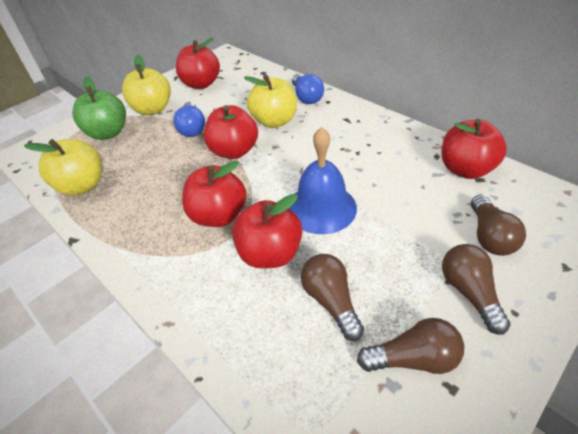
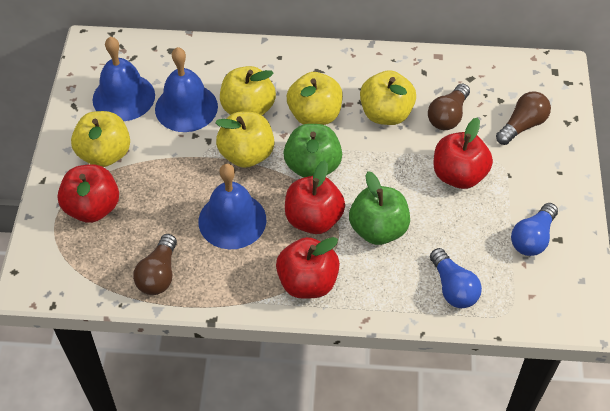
blue bell: [289,127,357,234] = 1 -> [93,37,155,121] [155,47,218,132] [198,164,266,249] = 3
brown light bulb: [301,254,364,341] [357,318,464,374] [442,244,511,335] [471,195,526,256] = 4 -> [133,234,177,295] [428,83,470,130] [496,91,551,145] = 3
green apple: [72,76,126,140] = 1 -> [283,124,342,178] [349,171,410,245] = 2
red apple: [176,38,220,89] [182,161,246,227] [204,105,258,159] [232,194,302,269] [441,119,507,179] = 5 -> [57,164,119,223] [276,237,340,299] [285,160,345,234] [433,117,493,189] = 4
yellow apple: [24,139,102,195] [122,55,171,115] [244,75,297,128] = 3 -> [71,111,130,167] [215,111,274,168] [220,66,276,115] [287,72,343,125] [360,70,416,125] = 5

